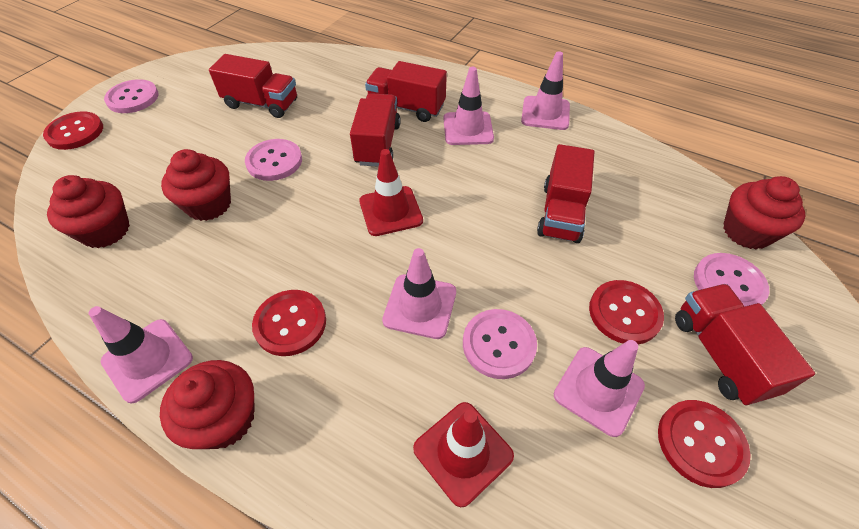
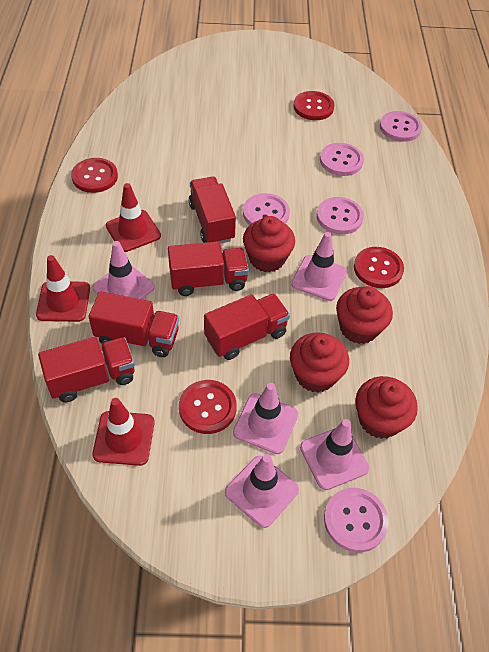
pink button: [104,79,159,113] [245,139,302,181] [463,309,537,379] [694,253,769,307] = 4 -> [243,193,290,225] [317,197,364,234] [320,143,364,176] [324,488,389,552] [380,111,422,142] = 5
red traffic cone: [359,149,423,236] [413,402,514,507] = 2 -> [36,255,90,322] [92,398,155,466] [106,183,161,252] = 3

